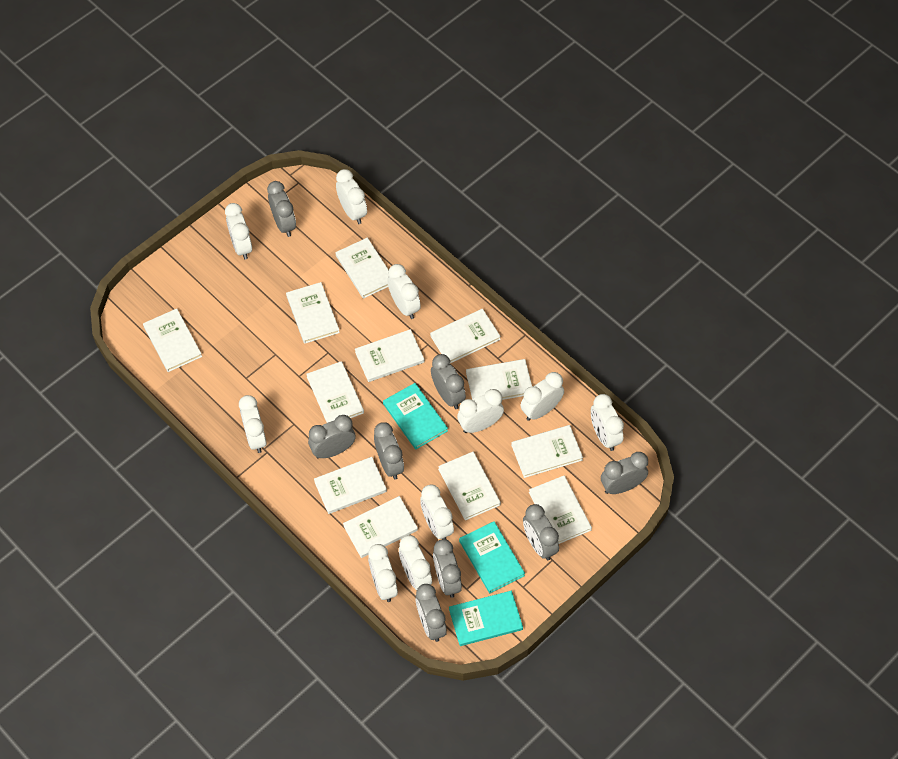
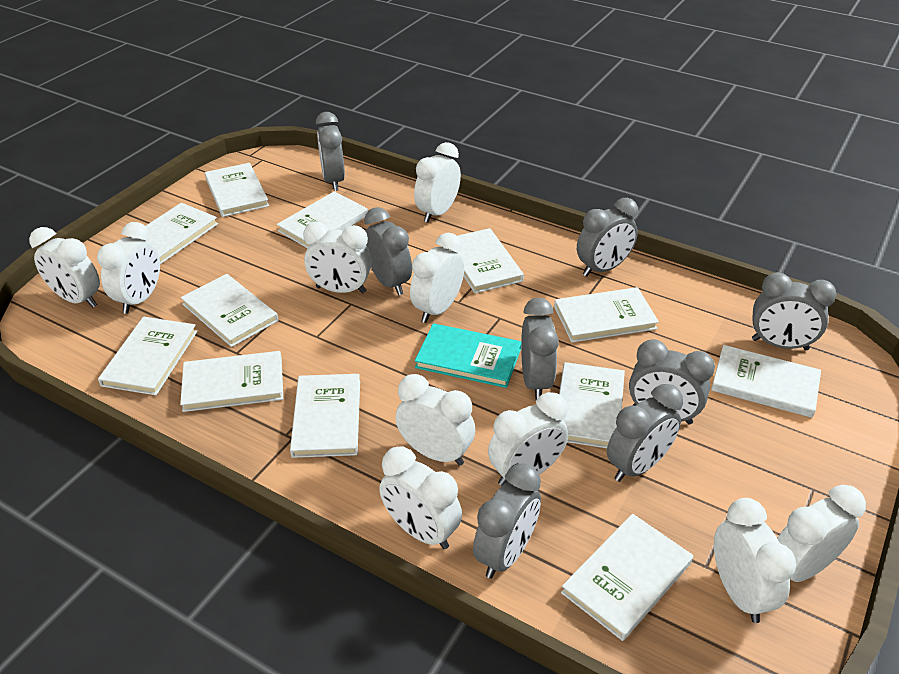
turquoise book: [383,383,448,449] [449,591,523,646] [459,521,525,593] = 3 -> [415,323,521,388] = 1

